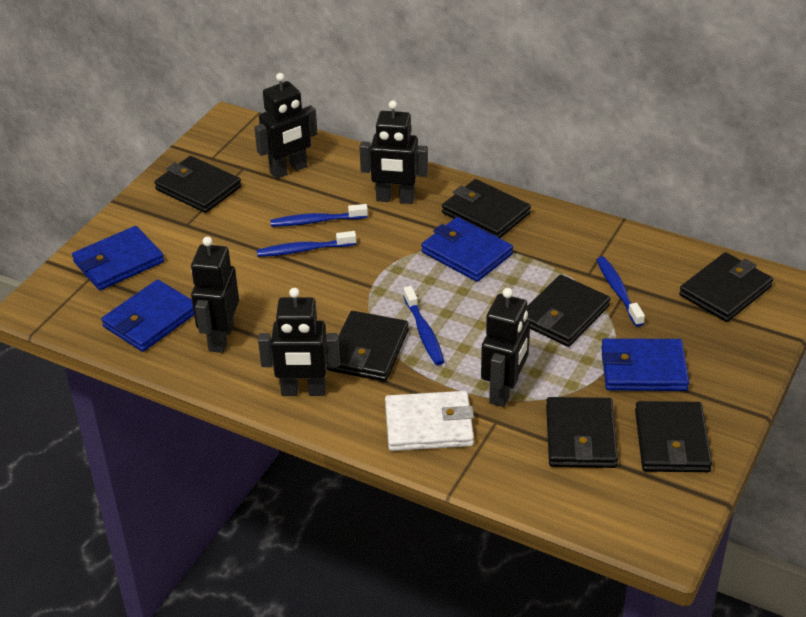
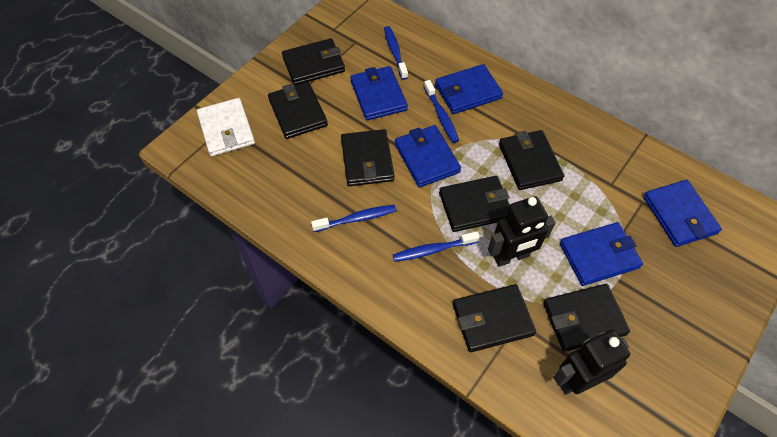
black robot: [191,236,239,353] [254,73,318,179] [258,288,340,396] [359,100,428,204] [481,288,530,407] = 5 -> [488,196,556,267] [553,329,630,395] = 2
blue wallet: [72,226,164,290] [101,280,194,352] [421,217,513,282] [601,338,689,391] = 4 -> [350,66,408,120] [395,125,461,188] [435,64,503,114] [560,222,643,286] [643,180,722,247] = 5

